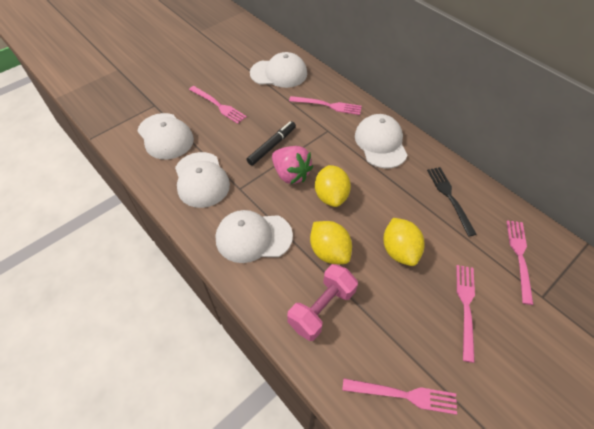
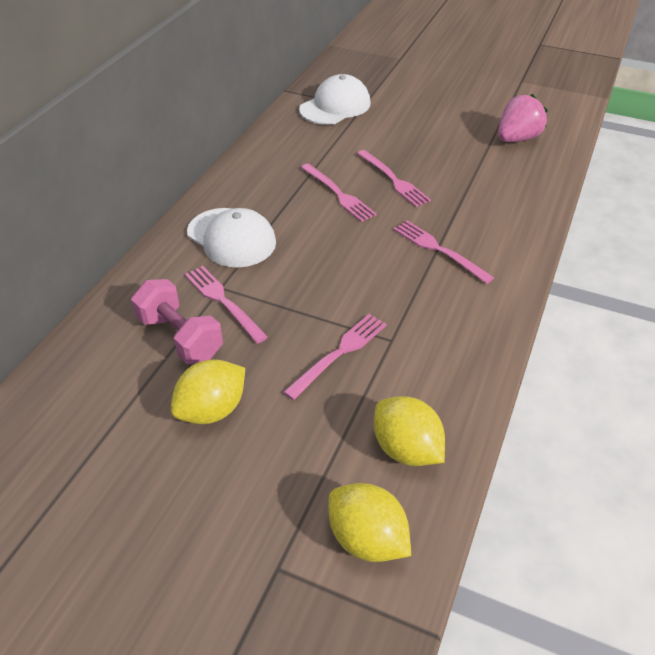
black fork: [427,167,477,237] = 1 -> none = 0
black marker: [247,121,296,166] = 1 -> none = 0
white cap: [138,113,194,159] [175,152,230,208] [216,210,293,263] [250,52,307,88] [355,114,407,168] = 5 -> [187,208,276,268] [299,74,371,125] = 2

